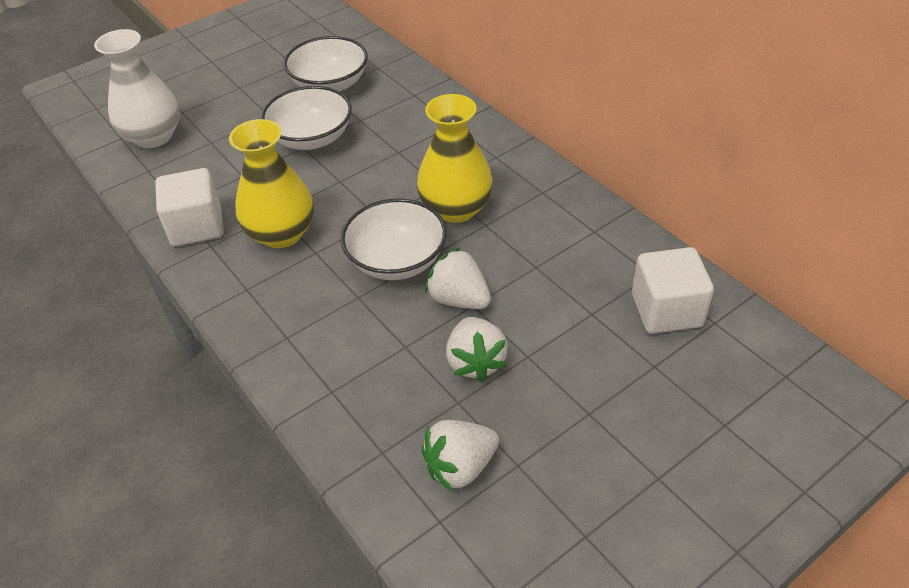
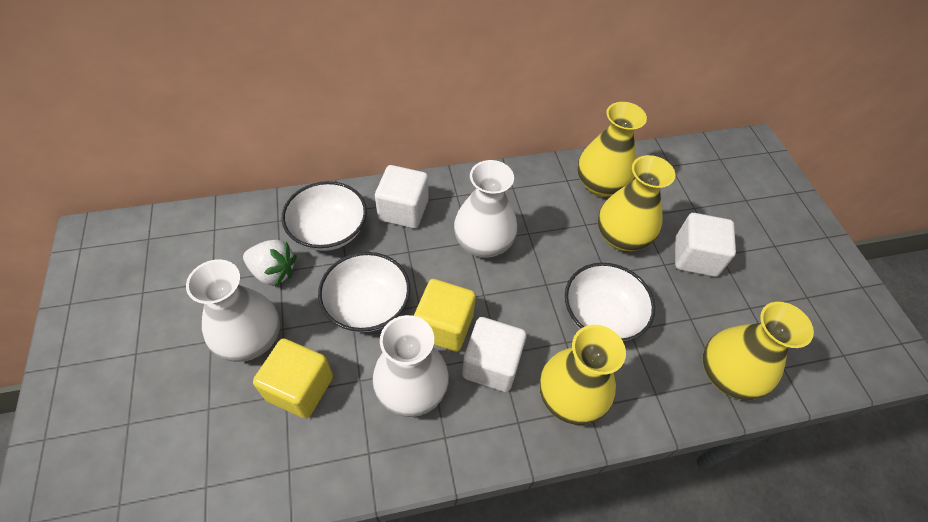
white cube: [155,168,224,247] [632,247,714,334] = 2 -> [375,165,428,228] [462,317,527,392] [675,213,736,277] = 3
white strawberry: [421,420,499,492] [425,247,491,309] [446,317,508,382] = 3 -> [243,240,297,287] = 1
white vase: [94,29,180,148] = 1 -> [186,259,280,362] [372,315,449,417] [454,160,518,258] = 3
yellow cube: none = 0 -> [253,338,333,418] [414,279,476,352] = 2
yellow vase: [229,119,314,248] [417,94,493,223] = 2 -> [539,325,626,425] [577,102,647,197] [598,155,675,251] [703,302,814,400] = 4

